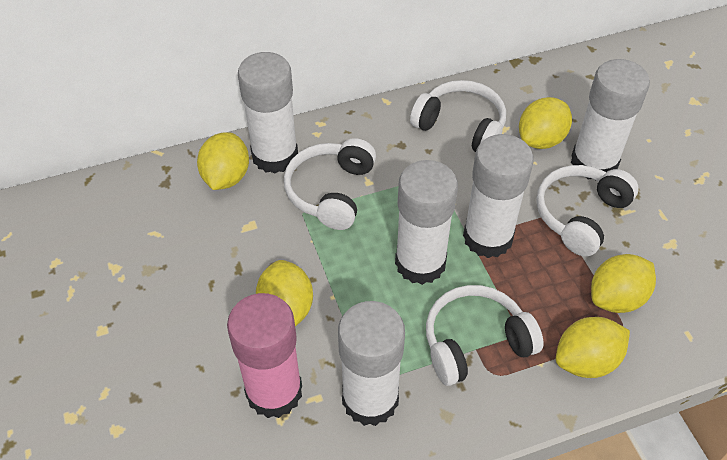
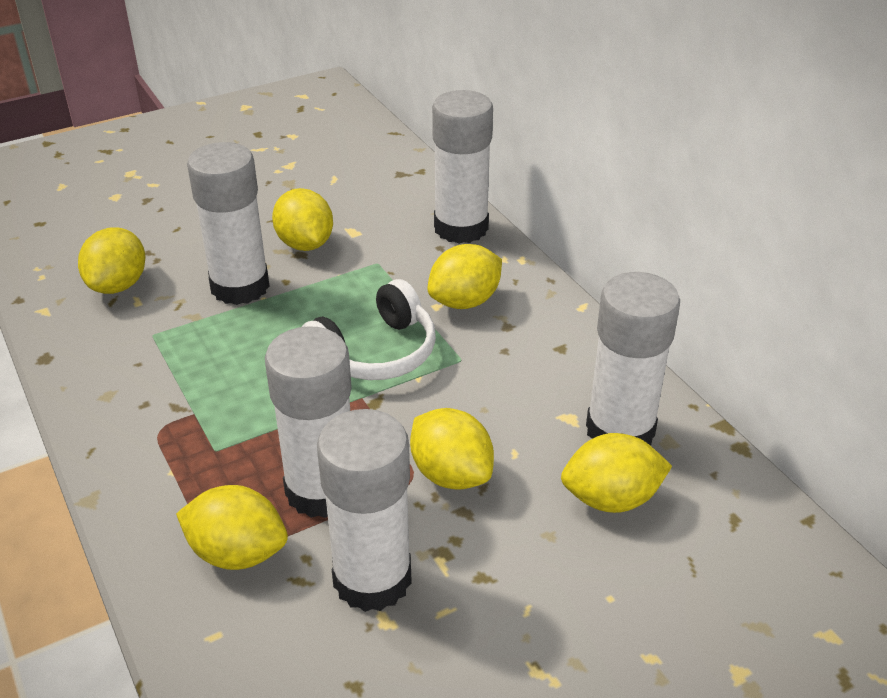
pink glue stick: [227,293,302,418] = 1 -> none = 0
white headphones: [284,138,376,230] [410,80,506,152] [426,285,544,386] [536,165,639,257] = 4 -> [302,279,436,380] = 1
yellow lemon: [197,132,249,190] [256,260,313,327] [519,97,572,149] [556,317,630,378] [591,254,656,313] = 5 -> [78,227,146,294] [176,485,288,570] [272,188,333,251] [410,408,494,490] [428,244,502,309] [561,433,672,513] = 6

